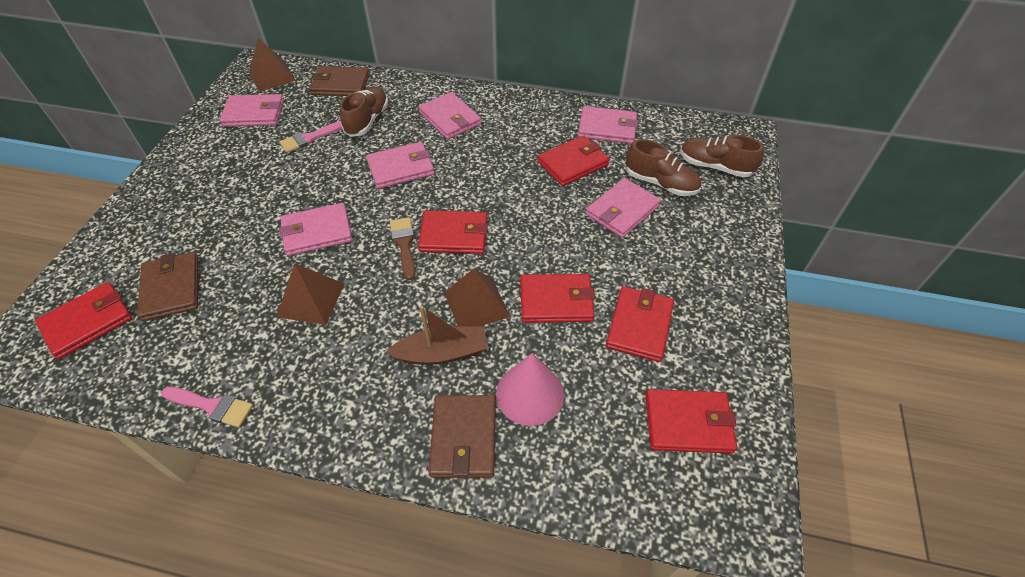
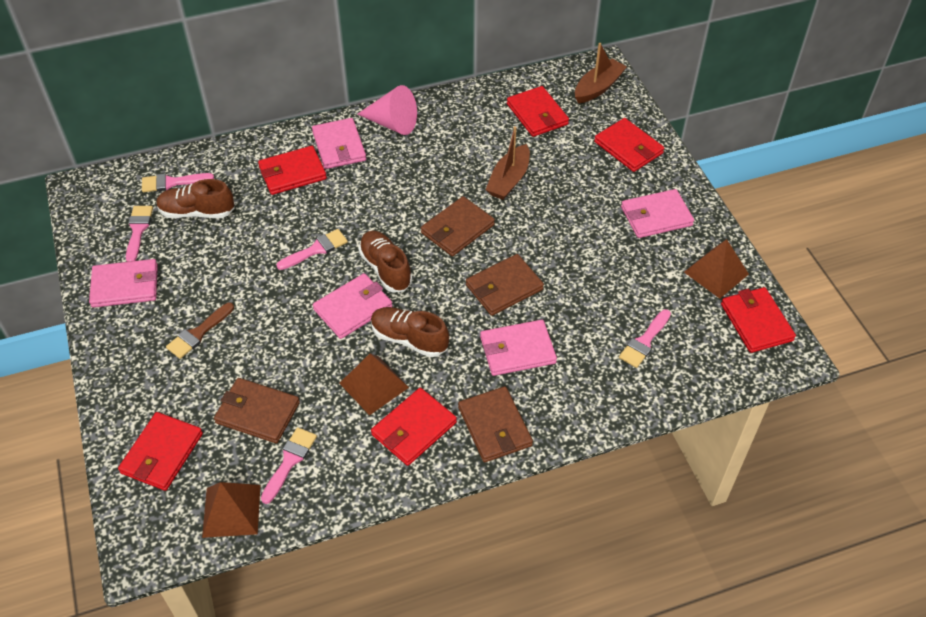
brown boat: [386,306,488,365] = 1 -> [485,126,530,200] [575,43,627,104] = 2
brown wallet: [137,252,199,321] [309,66,370,96] [428,395,496,478] = 3 -> [214,378,300,443] [421,196,495,256] [458,386,533,462] [466,254,544,316] = 4
pink brush: [161,387,253,428] [279,121,342,153] = 2 -> [126,206,153,262] [142,173,214,192] [261,427,317,504] [276,229,348,270] [619,309,671,368] = 5
pink wallet: [219,94,284,127] [279,203,352,256] [366,142,435,189] [418,92,481,139] [578,106,638,144] [586,178,661,238] = 6 -> [89,259,158,308] [312,118,366,169] [313,273,392,339] [480,320,557,376] [621,189,694,238] = 5

